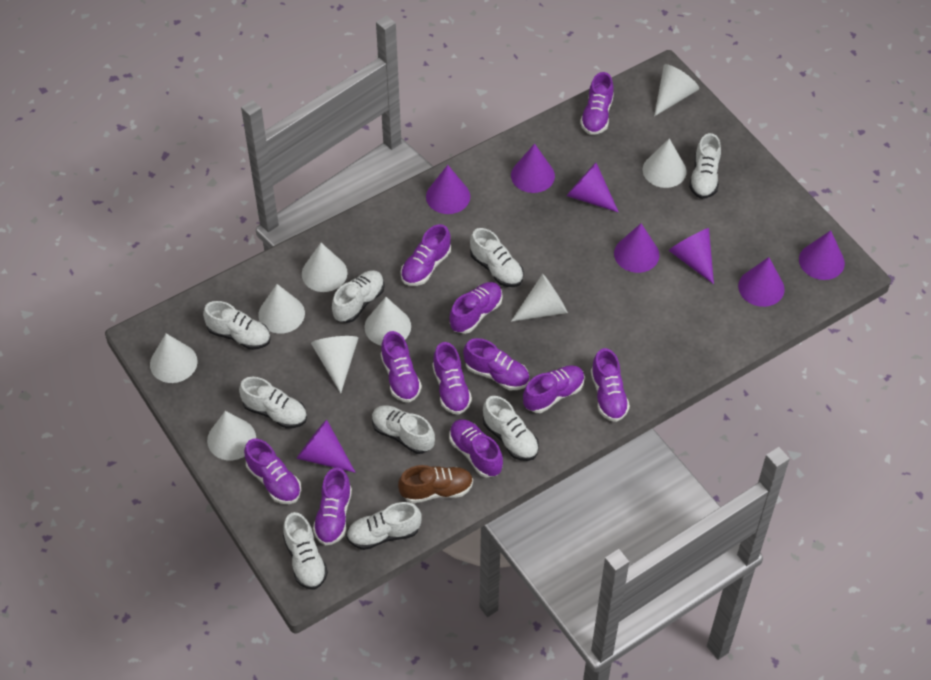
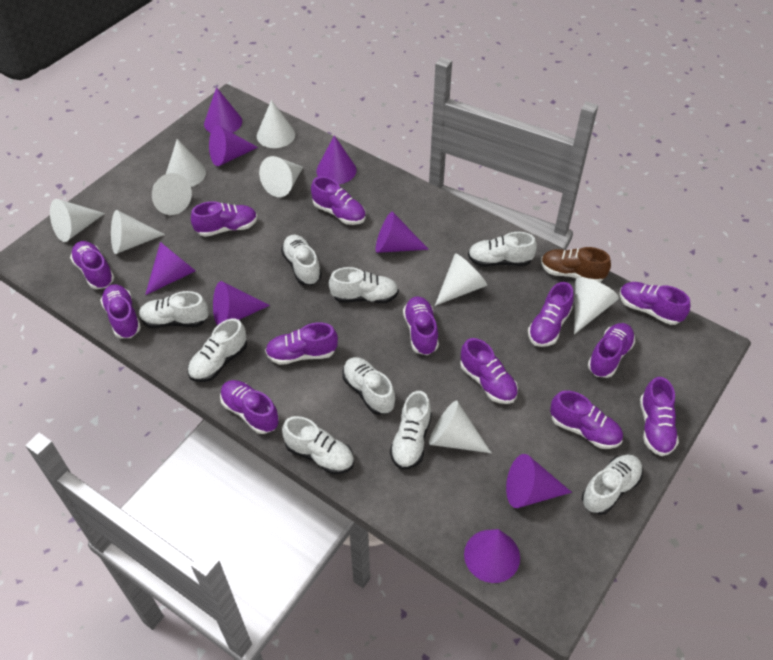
purple shoe: [244,438,301,504] [313,467,352,545] [381,331,422,403] [401,224,451,286] [432,342,472,415] [449,419,503,477] [450,282,503,334] [463,338,530,390] [523,365,585,413] [580,72,614,135] [591,348,630,422] = 11 -> [70,241,114,289] [100,284,141,338] [191,201,257,237] [220,380,279,434] [265,322,338,365] [311,177,366,225] [403,296,439,355] [460,338,518,404] [528,282,574,347] [550,390,623,449] [588,323,635,378] [619,282,690,325] [640,377,679,456] = 13

